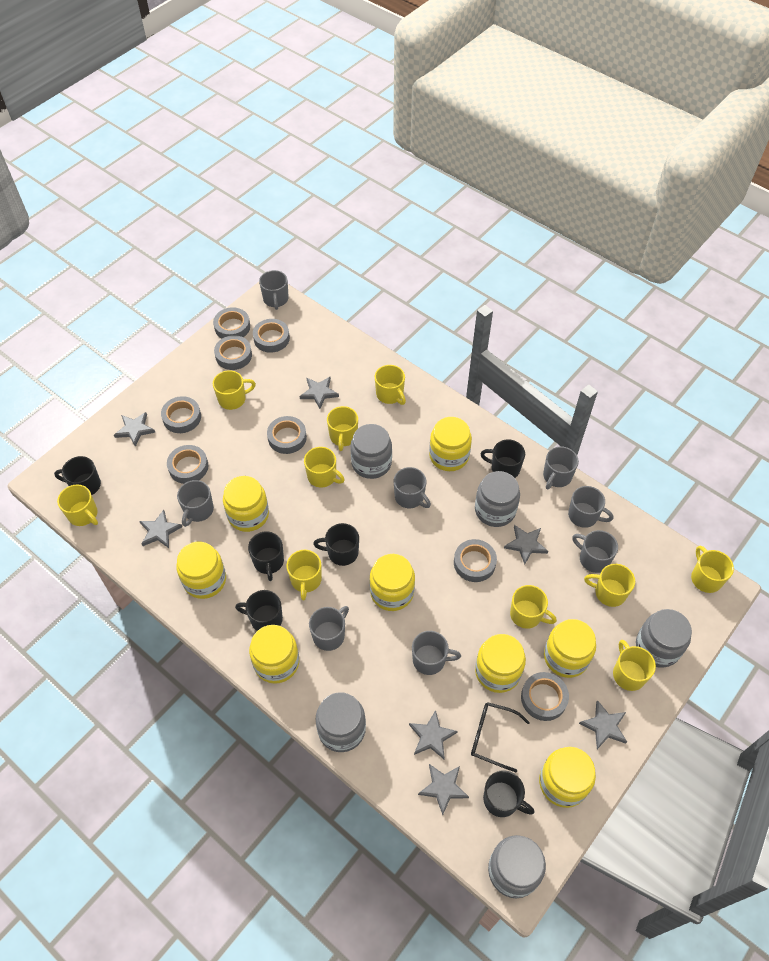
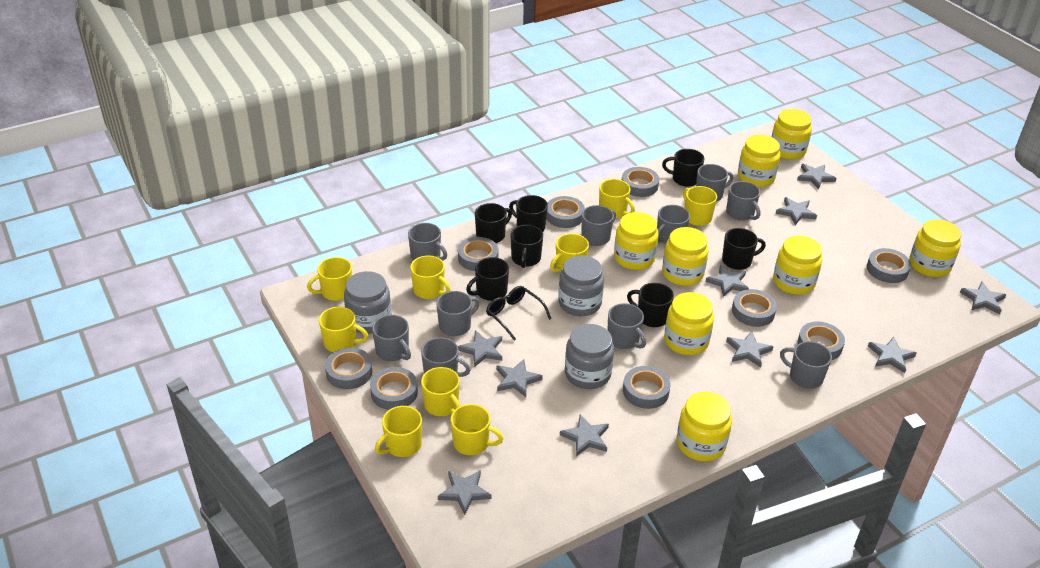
black mug: [54,456,101,495] [235,590,283,631] [248,531,284,581] [313,523,359,566] [481,439,525,478] [483,770,534,817] = 6 -> [466,257,509,301] [475,203,512,243] [509,195,548,232] [511,225,543,268] [627,283,674,327] [662,149,704,187] [722,228,766,270] = 7
grey jar: [316,692,366,752] [350,424,392,479] [475,471,520,527] [488,835,546,898] [636,609,692,668] = 5 -> [344,271,391,334] [558,255,604,316] [565,324,614,389] = 3
grey mug: [177,480,214,527] [259,270,289,310] [309,606,349,651] [394,467,431,508] [412,631,461,675] [543,446,579,490] [568,486,613,528] [572,530,618,573] = 8 -> [372,315,411,361] [408,223,447,261] [421,337,471,377] [436,291,480,336] [582,205,616,246] [608,303,646,349] [657,205,690,244] [696,164,734,202] [726,181,760,221] [780,341,832,389] = 10
grey star: [114,412,155,447] [139,510,182,548] [300,377,339,409] [409,710,458,759] [418,764,469,815] [504,525,548,565] [579,700,627,749] = 7 -> [438,470,492,515] [458,330,502,367] [497,359,543,397] [560,414,609,456] [706,265,749,297] [726,331,773,368] [776,197,817,225] [797,164,836,189] [868,337,916,373] [960,282,1007,314] = 10
grey tape: [161,396,201,433] [167,445,208,484] [213,307,250,339] [214,335,252,370] [253,319,290,353] [267,416,307,454] [454,539,497,582] [521,672,569,721] = 8 -> [325,347,372,389] [370,367,418,410] [458,237,499,271] [546,196,585,228] [622,167,659,197] [623,366,670,409] [732,289,777,327] [798,322,845,360] [867,248,911,283] = 9
yellow mug: [57,485,98,526] [213,370,256,410] [286,550,322,600] [304,447,345,487] [327,406,358,451] [375,365,406,405] [510,585,557,629] [584,564,635,607] [613,640,656,691] [691,546,734,593] = 10 -> [307,257,352,301] [319,307,368,352] [375,406,422,457] [410,255,450,299] [421,367,461,416] [451,404,503,455] [550,233,589,272] [599,179,635,218] [683,186,717,226] = 9

